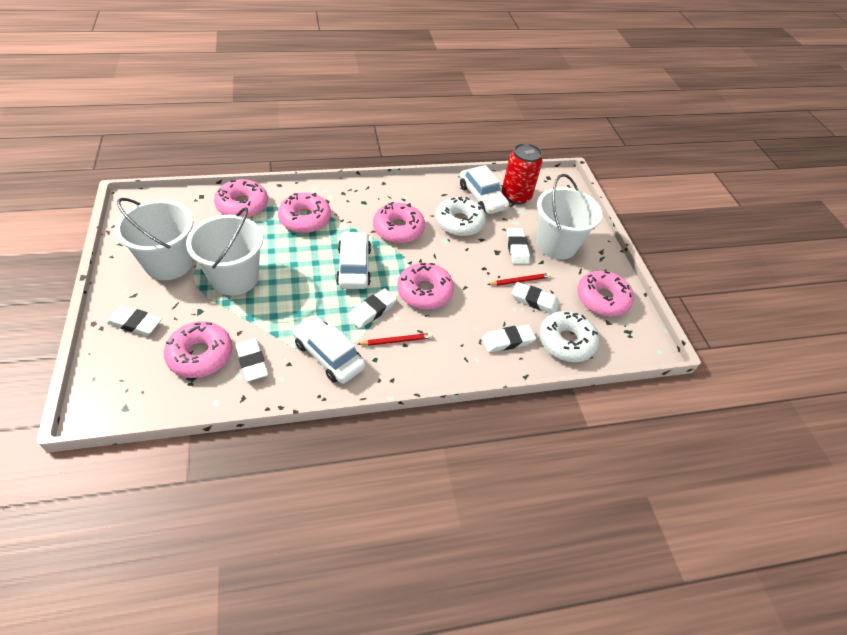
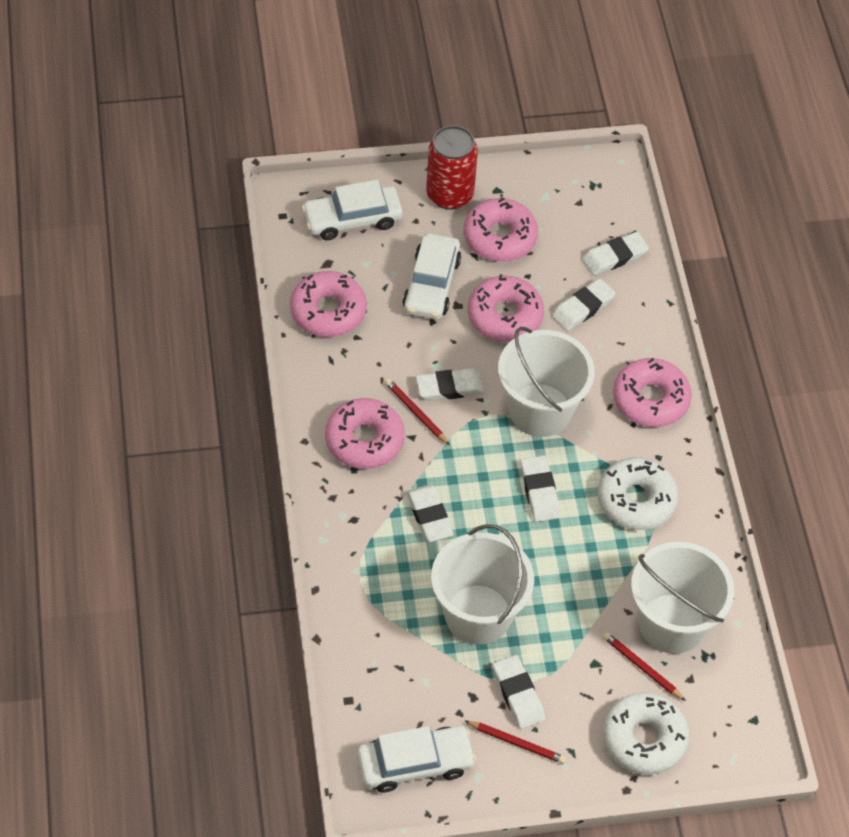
pink donut: [164,322,233,378] [214,179,268,218] [278,193,331,233] [373,203,425,243] [397,263,454,309] [577,269,634,317] = 6 -> [290,271,367,337] [325,398,405,469] [464,198,538,262] [468,274,544,342] [613,358,692,427] = 5
red pencil: [358,333,433,346] [487,273,551,286] = 2 -> [385,378,450,445] [465,721,566,764] [603,632,686,701] = 3

